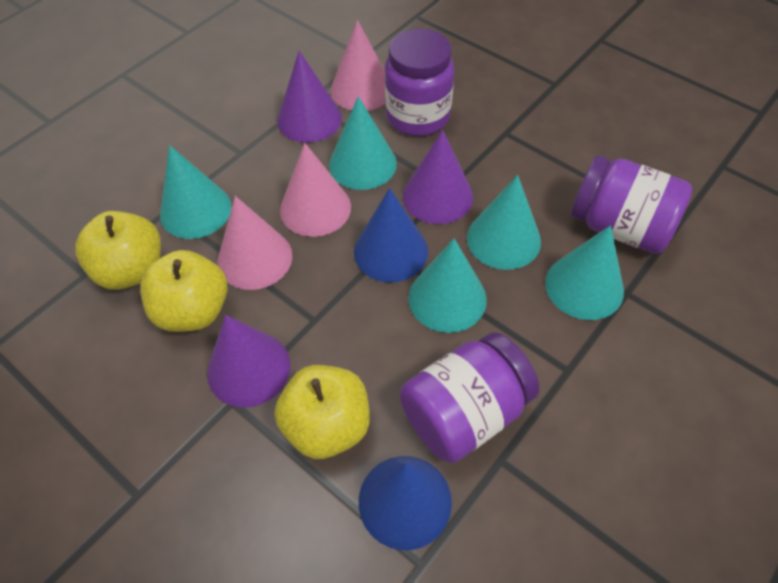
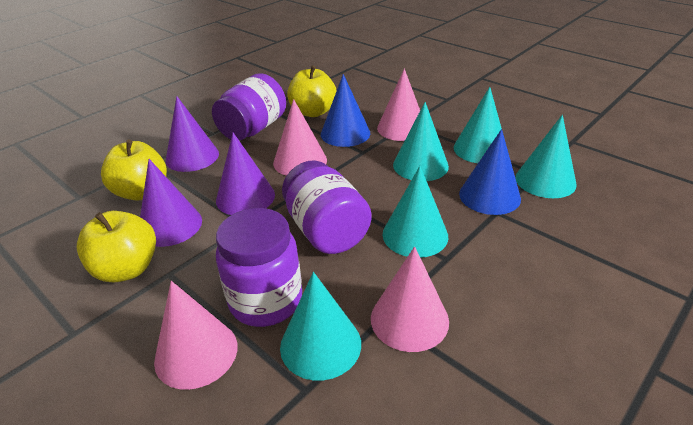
pink cone: [217,196,292,290] [280,143,351,237] [331,20,385,111] = 3 -> [154,281,237,390] [273,99,327,176] [371,246,449,352] [377,69,420,141] = 4

